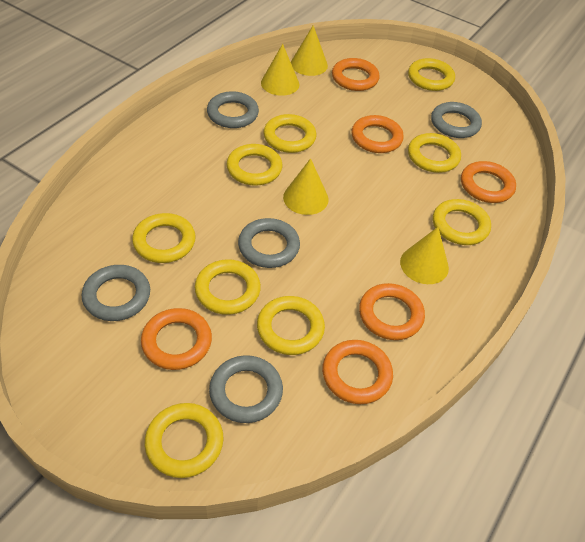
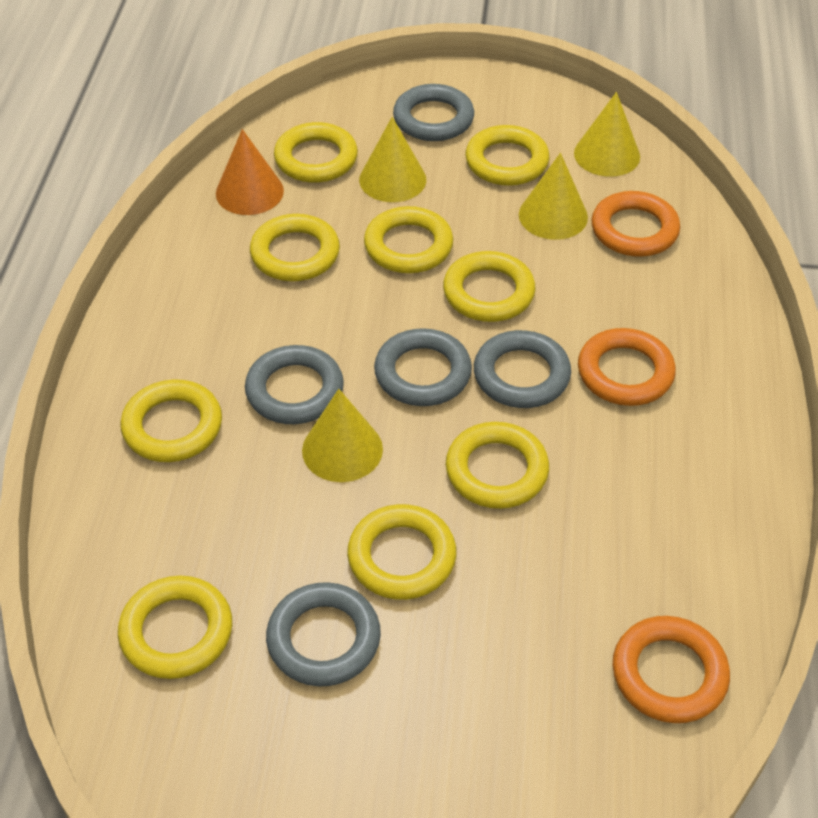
orange cone: none = 0 -> [216,129,284,215] = 1
orange ring: [141,308,212,370] [322,340,393,404] [332,58,379,91] [352,115,404,153] [359,283,425,340] [461,161,516,203] = 6 -> [578,328,676,406] [591,191,680,257] [613,616,730,723] = 3

